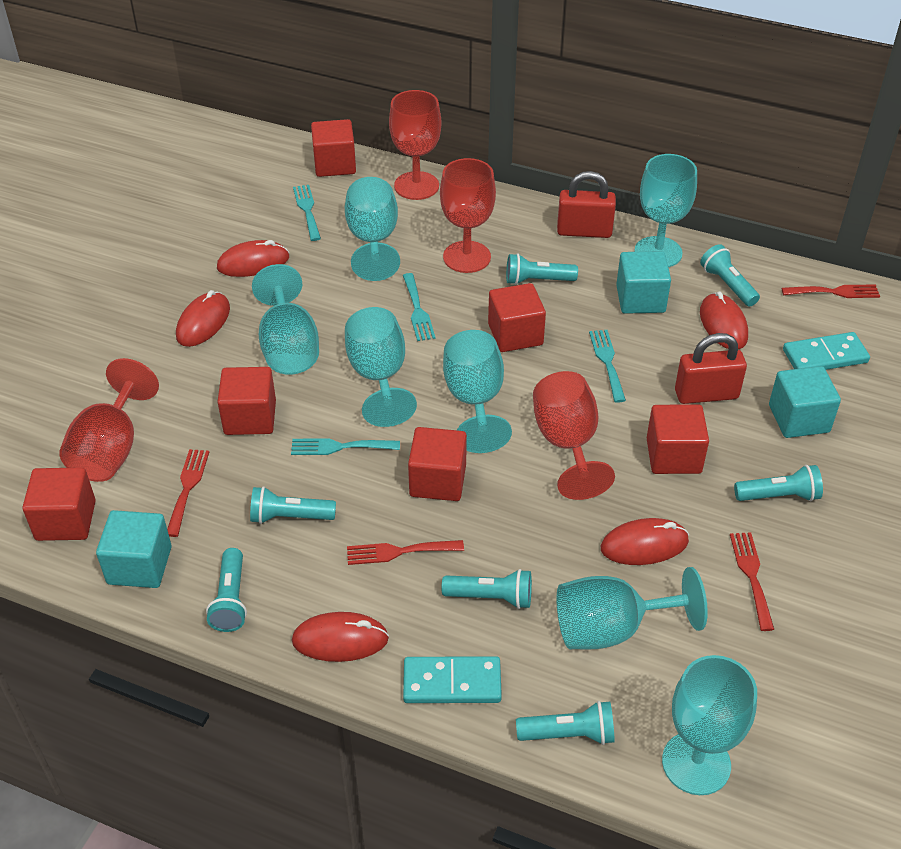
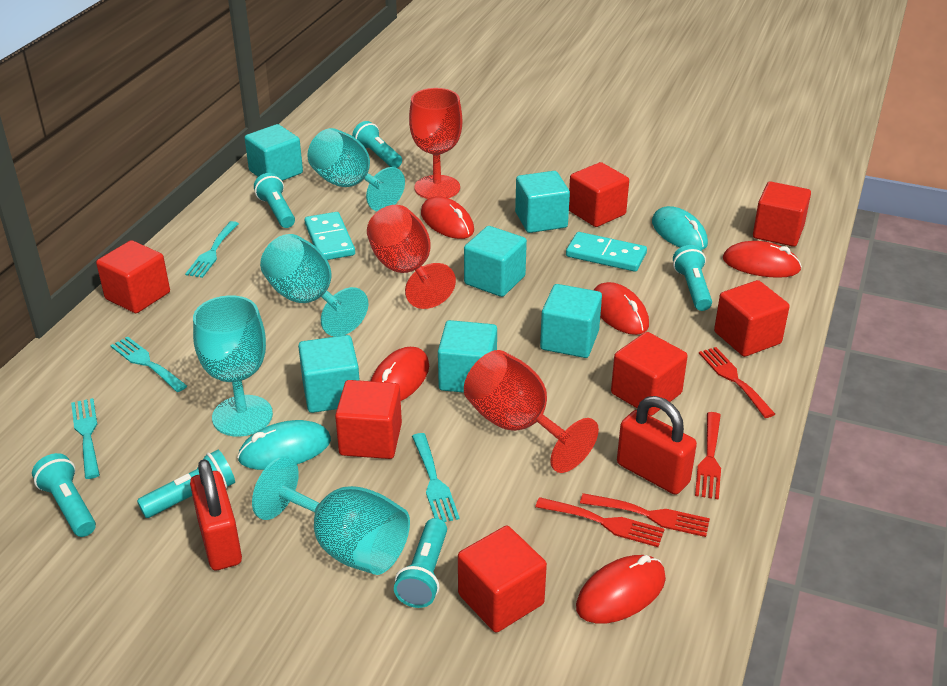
red cube: [23,467,96,541] [218,367,276,435] [311,119,356,177] [408,427,467,501] [488,283,546,352] [647,404,709,474] = 6 -> [96,240,170,313] [335,380,402,459] [458,526,547,632] [569,162,629,227] [611,332,688,416] [714,280,790,357] [753,182,811,247] = 7
red goblet: [59,358,159,482] [389,90,441,200] [440,158,496,273] [533,371,615,500] = 4 -> [367,205,456,309] [409,88,462,199] [464,350,599,473] = 3
turquoise cube: [96,510,172,588] [616,251,671,314] [769,366,841,438] = 3 -> [245,124,303,181] [298,335,360,413] [438,320,497,393] [464,226,527,297] [515,171,570,233] [540,284,602,358] = 6
turquoise flashlight: [206,548,247,632] [250,486,336,524] [442,569,532,609] [506,253,578,285] [516,701,615,745] [700,244,760,307] [734,465,823,501] = 7 -> [32,453,96,537] [137,450,235,518] [254,173,295,228] [352,121,402,168] [394,518,447,608] [673,245,712,311] = 6
turquoise goblet: [252,264,319,375] [345,177,400,281] [345,307,417,427] [443,330,512,453] [557,567,708,649] [634,154,697,267] [662,655,757,795] = 7 -> [193,295,273,437] [252,456,410,575] [260,234,368,337] [307,128,405,211] = 4
turquoise mouse: none = 0 -> [237,420,331,470] [652,206,708,250] = 2

